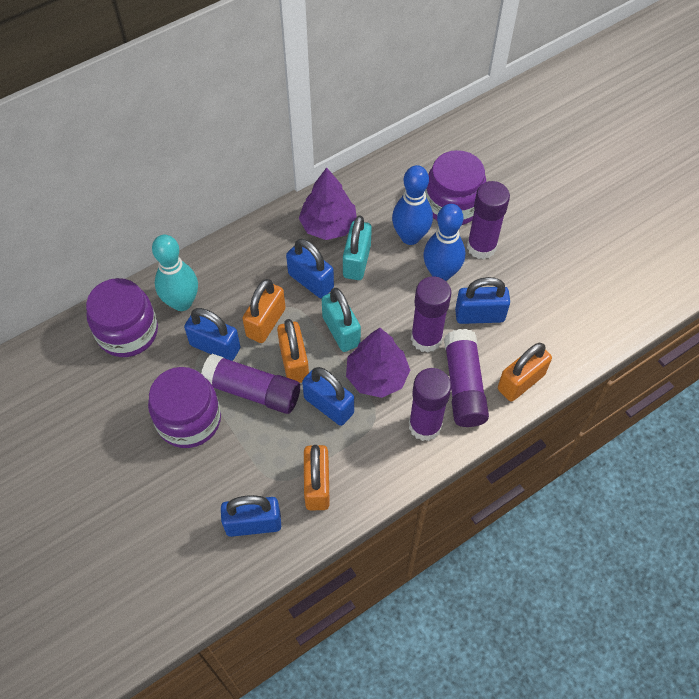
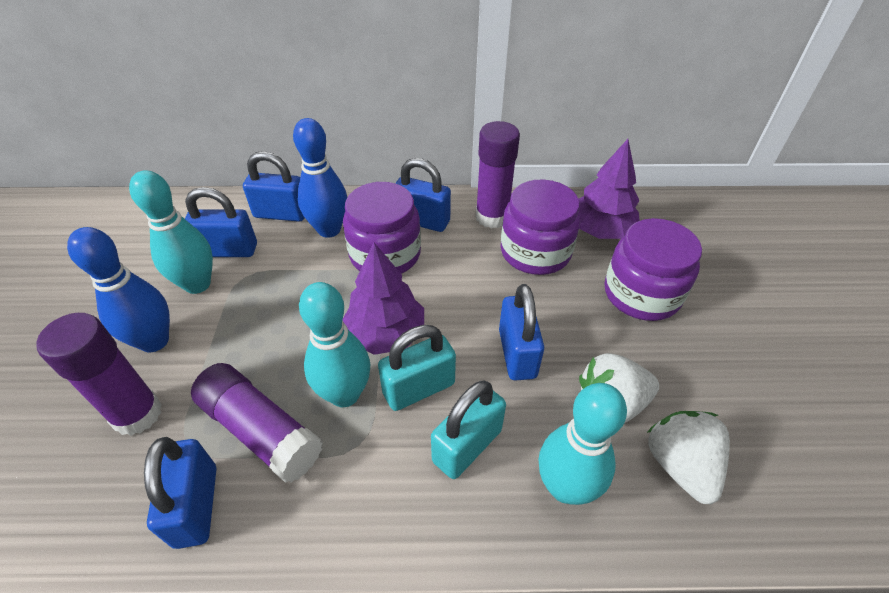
orange padlock: [242,279,286,343] [277,319,309,383] [304,445,330,511] [498,343,552,402] = 4 -> none = 0
purple glue stick: [201,354,300,414] [409,368,451,441] [411,276,451,353] [444,329,489,427] [467,181,510,259] = 5 -> [36,313,162,436] [191,363,323,483] [475,121,520,229] = 3
turquoise bowling pin: [152,235,198,311] = 1 -> [129,170,213,294] [299,282,371,407] [538,383,627,505] = 3
white strawberry: none = 0 -> [579,353,659,423] [647,411,730,504] = 2

